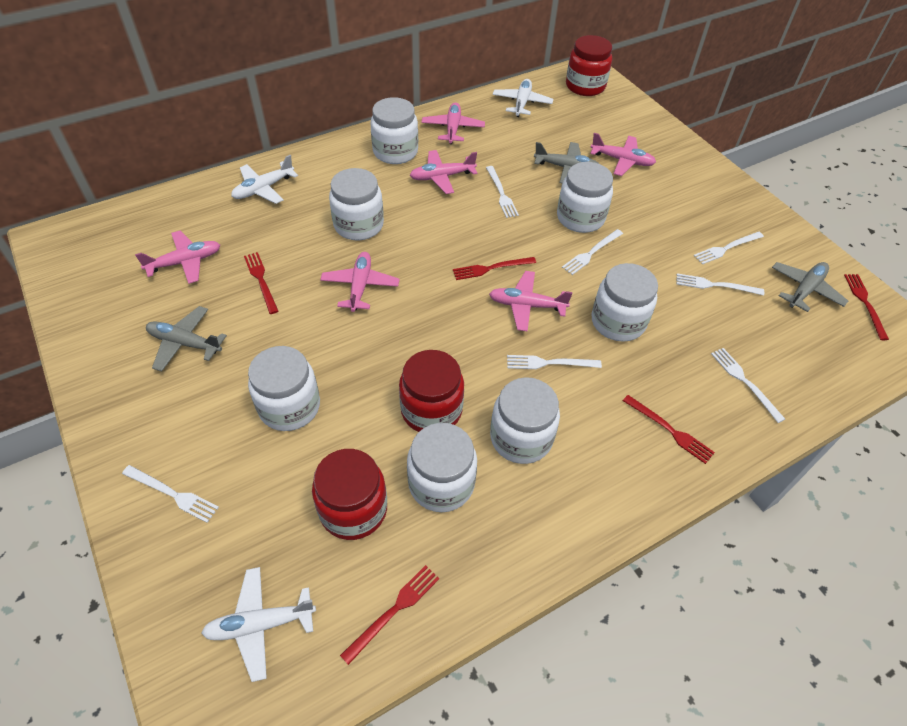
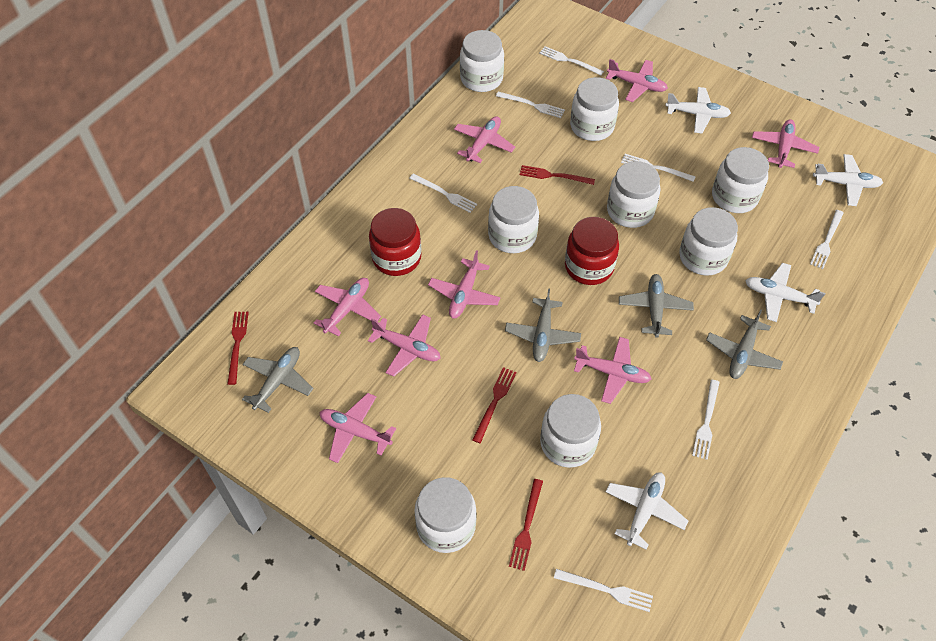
grey plane: [146,306,227,372] [534,142,599,183] [772,262,848,312] = 3 -> [242,347,314,413] [505,288,581,362] [619,274,694,338] [706,309,783,379] = 4
pink plane: [135,230,220,284] [320,252,400,312] [410,150,477,194] [422,102,485,144] [489,271,573,331] [590,133,656,176] = 6 -> [314,278,381,336] [320,393,396,463] [368,314,441,377] [428,250,500,318] [454,116,515,163] [574,337,651,404] [606,59,668,102] [752,119,819,168] = 8
red fork: [244,252,278,314] [340,565,439,665] [453,257,536,280] [623,395,715,464] [844,274,889,340] = 5 -> [227,312,249,385] [472,367,517,443] [509,479,543,571] [520,165,595,185] = 4
red jar: [312,449,387,540] [399,350,464,432] [566,35,612,96] = 3 -> [369,208,421,276] [565,217,619,285] = 2
white jar: [248,346,320,431] [329,168,384,240] [370,97,418,164] [407,423,477,512] [490,377,560,464] [557,162,613,233] [592,263,658,342] = 7 -> [414,477,477,553] [460,30,504,92] [488,186,539,253] [540,394,601,468] [570,77,619,141] [607,161,661,228] [679,207,738,275] [712,147,769,213] = 8
white plane: [202,567,316,682] [231,155,298,204] [493,79,553,117] = 3 -> [605,472,688,550] [665,87,731,134] [745,263,825,322] [813,154,883,206] = 4

